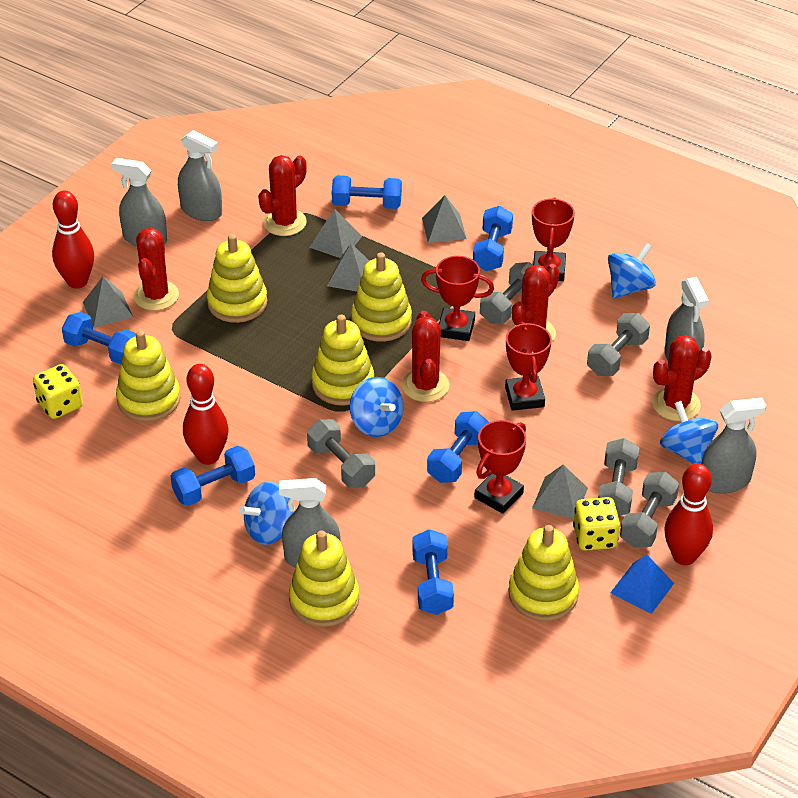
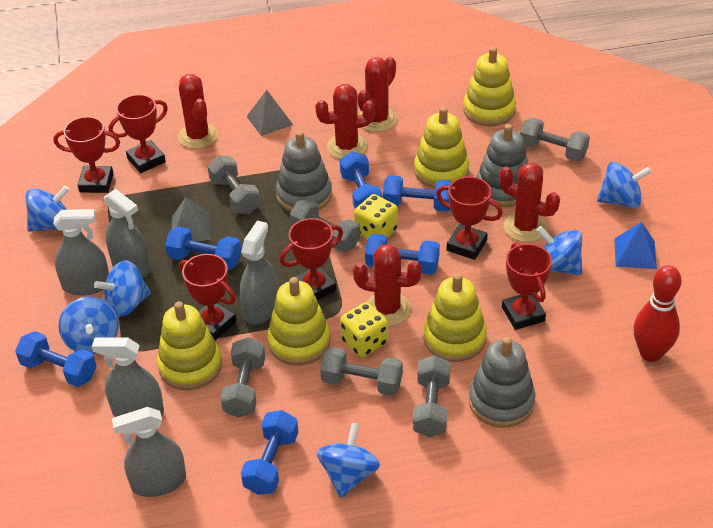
blue spinning top: [239,481,293,545] [350,377,404,437] [608,243,656,299] [660,401,718,464] = 4 -> [25,185,70,232] [59,296,119,354] [94,260,151,317] [317,423,380,498] [536,226,582,275] [597,162,652,208] = 6
grey dumbbell: [307,419,375,488] [480,262,533,324] [587,313,650,376] [598,438,640,516] [620,472,679,548] = 5 -> [207,156,260,214] [221,337,265,418] [290,199,360,252] [320,347,403,396] [413,355,451,437] [520,118,590,162] = 6
grey pyramid: [83,276,133,328] [309,209,362,258] [327,243,369,292] [422,195,467,243] [532,465,588,519] = 5 -> [172,197,211,241] [246,90,293,136] = 2
grey stacking toy: none = 0 -> [276,131,332,212] [469,337,536,428] [476,124,528,207] = 3
red bowling pin: [52,191,94,289] [183,364,229,465] [664,463,713,565] = 3 -> [633,265,682,362] = 1
red trophy: [421,256,494,341] [474,420,526,514] [505,322,552,411] [532,197,575,281] = 4 -> [53,116,120,193] [109,94,168,173] [179,254,236,340] [280,218,343,300] [436,176,503,260] [502,243,552,330] = 6
yellow stacking toy: [116,330,181,422] [207,234,267,323] [289,530,359,627] [311,315,374,406] [351,252,412,342] [508,525,579,621] = 6 -> [157,301,222,390] [267,277,330,365] [414,107,469,188] [423,273,487,362] [463,47,516,127] = 5

